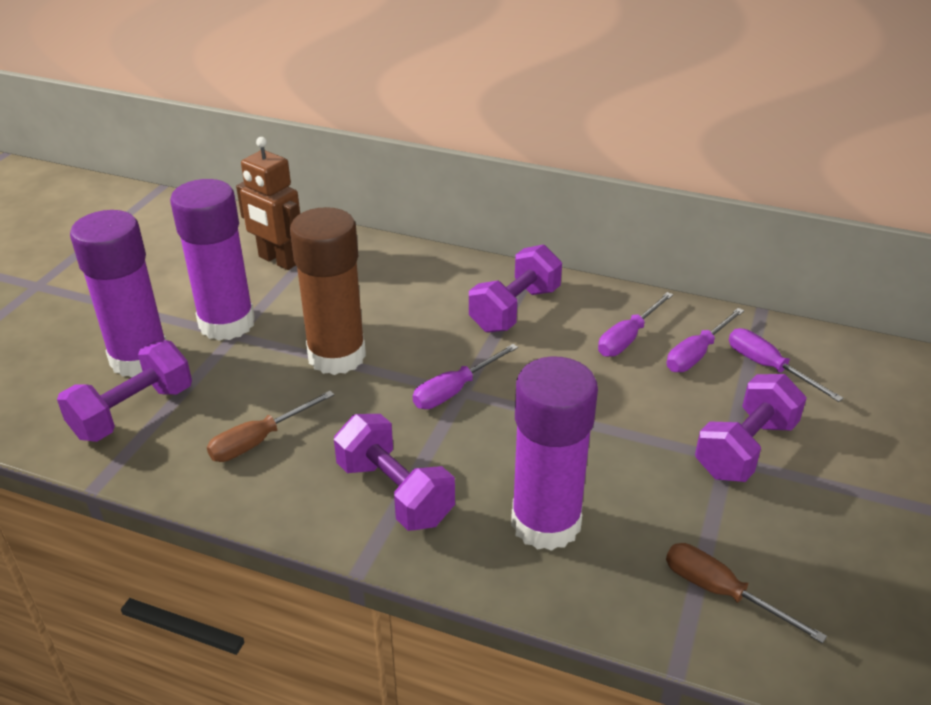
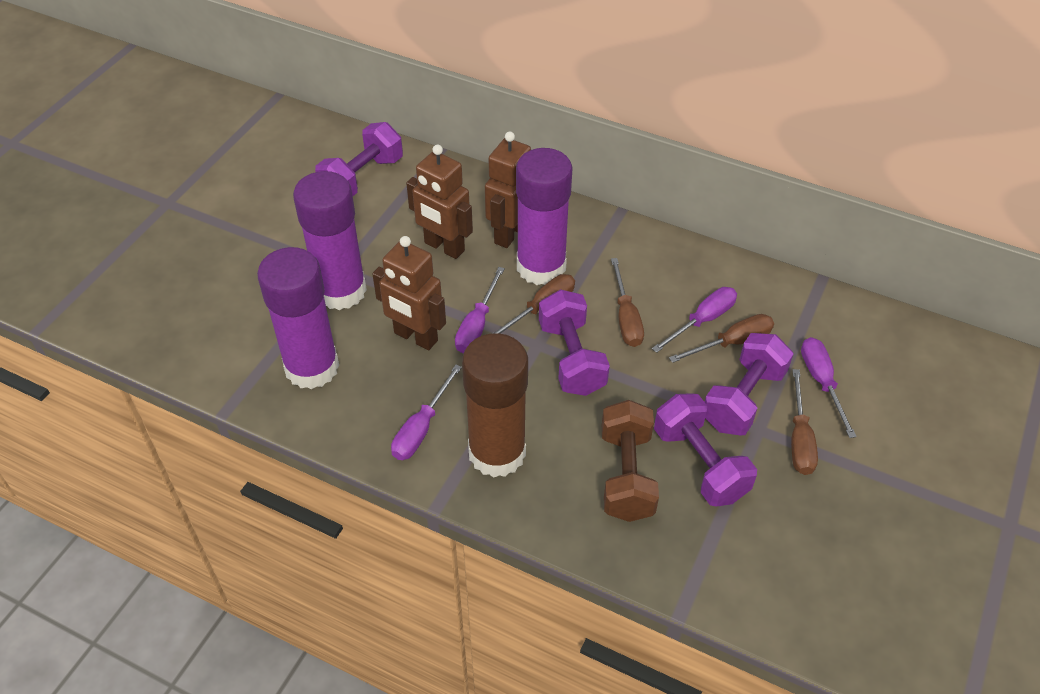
brown dumbbell: none = 0 -> [602,400,659,522] = 1
brown robot: [236,137,300,270] = 1 -> [372,236,446,350] [406,145,473,259] [485,131,531,248] = 3
brown screwdriver: [207,391,334,462] [666,543,827,644] = 2 -> [495,274,575,334] [611,258,644,347] [669,314,774,363] [791,369,818,475] = 4

